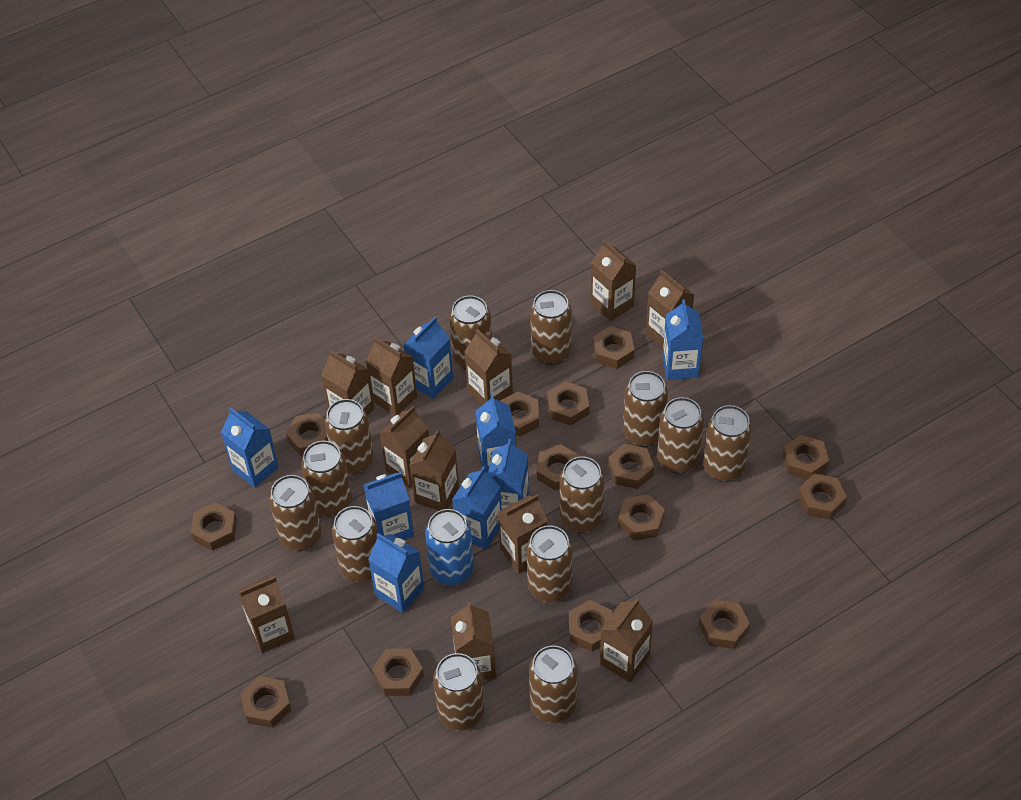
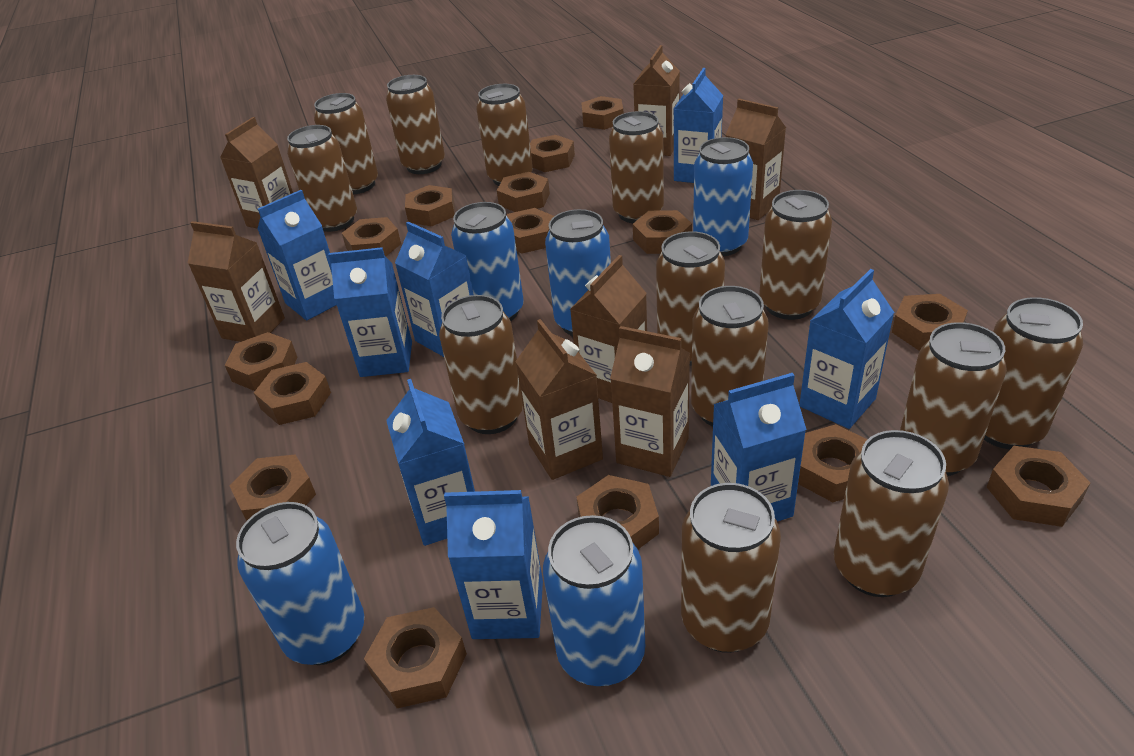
blue can: [425,509,474,585] = 1 -> [236,502,364,665] [451,202,524,321] [543,515,645,686] [545,209,611,336] [693,137,753,256] = 5
brown carton: [237,575,295,653] [321,350,375,416] [366,337,417,416] [380,406,429,488] [409,430,459,511] [451,602,496,681] [465,329,513,405] [498,495,547,574] [590,240,636,321] [600,598,653,682] [646,270,694,347] = 11 -> [188,221,285,342] [220,117,293,229] [515,319,603,480] [570,255,647,403] [610,326,690,477] [633,45,680,156] [726,99,786,220] = 7
brown nut: [191,502,237,551] [240,676,291,728] [286,413,328,456] [372,648,424,696] [500,391,539,437] [537,444,579,491] [547,381,589,426] [569,600,612,652] [593,326,635,369] [608,444,654,489] [618,494,665,541] [699,600,750,649] [782,435,829,480] [798,474,847,520] = 14 -> [225,332,297,391] [229,454,316,521] [254,362,331,425] [342,217,401,257] [364,607,467,708] [405,185,455,226] [497,172,550,212] [507,208,554,254] [530,135,575,172] [576,475,659,549] [581,96,623,130] [633,210,692,254] [798,424,868,502] [892,294,968,350] [987,446,1090,527] = 15

